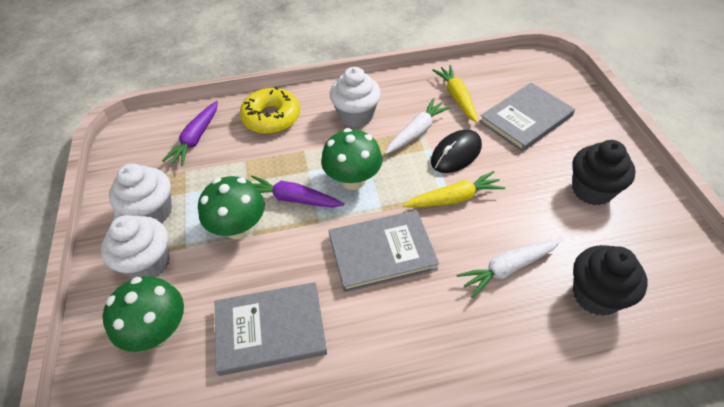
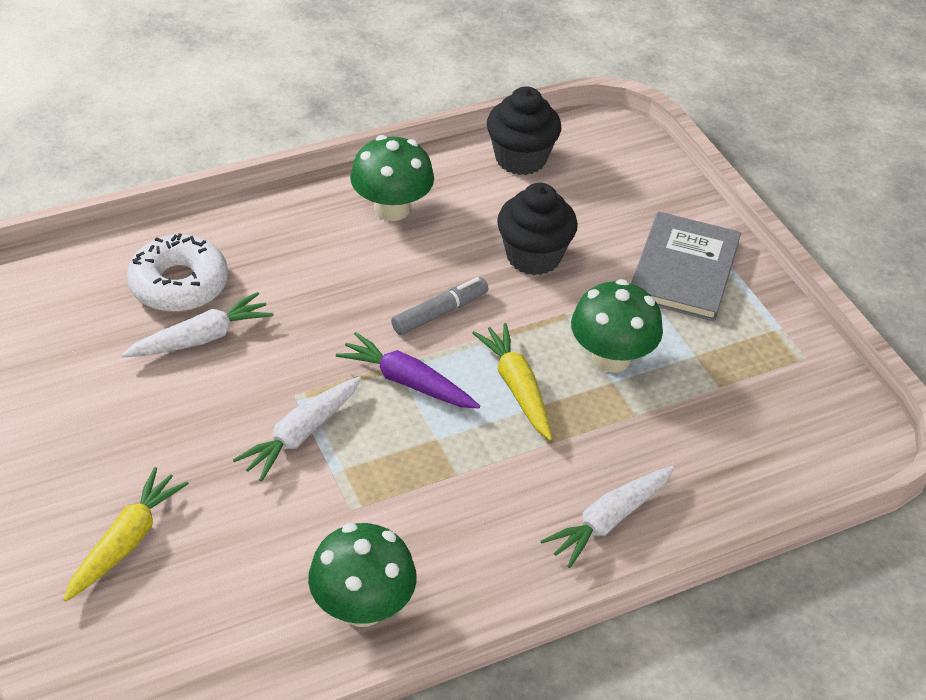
black mouse: [431,130,482,173] = 1 -> none = 0
grey book: [215,282,327,376] [329,210,439,292] [479,83,575,152] = 3 -> [631,212,741,322] = 1
grey marker: none = 0 -> [391,277,488,335] = 1
purple carrot: [162,101,218,166] [251,175,344,207] = 2 -> [336,332,480,409] = 1
white carrot: [385,98,451,154] [456,240,560,298] = 2 -> [122,292,273,357] [233,376,361,482] [541,466,674,568] = 3
white cupcake: [101,215,170,279] [109,163,172,223] [330,67,381,128] = 3 -> none = 0
white donut: none = 0 -> [127,233,228,312] = 1
yellow donut: [240,87,300,134] = 1 -> none = 0

